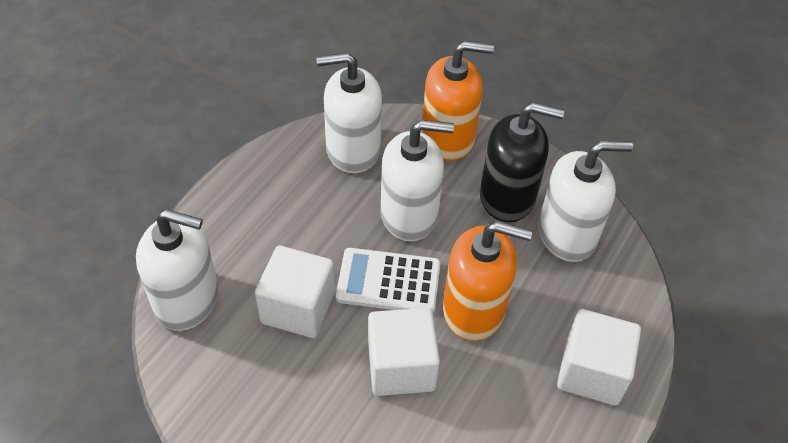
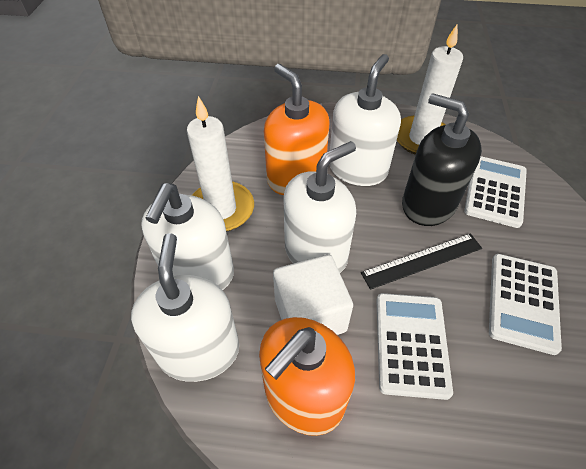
black ruler: none = 0 -> [361,233,482,290] = 1
white calculator: [336,248,440,313] = 1 -> [376,293,453,400] [464,156,527,228] [489,254,562,355] = 3
white candle: none = 0 -> [187,96,254,232] [397,25,463,155] = 2
white cube: [255,246,335,338] [368,308,440,396] [557,309,641,405] = 3 -> [273,255,353,335] = 1

